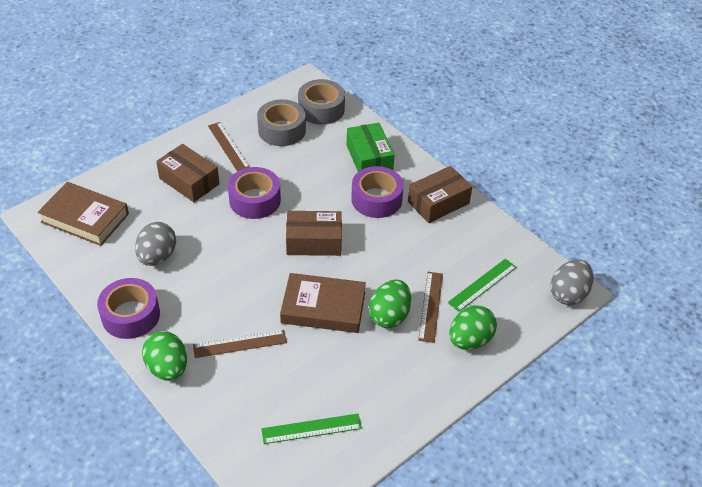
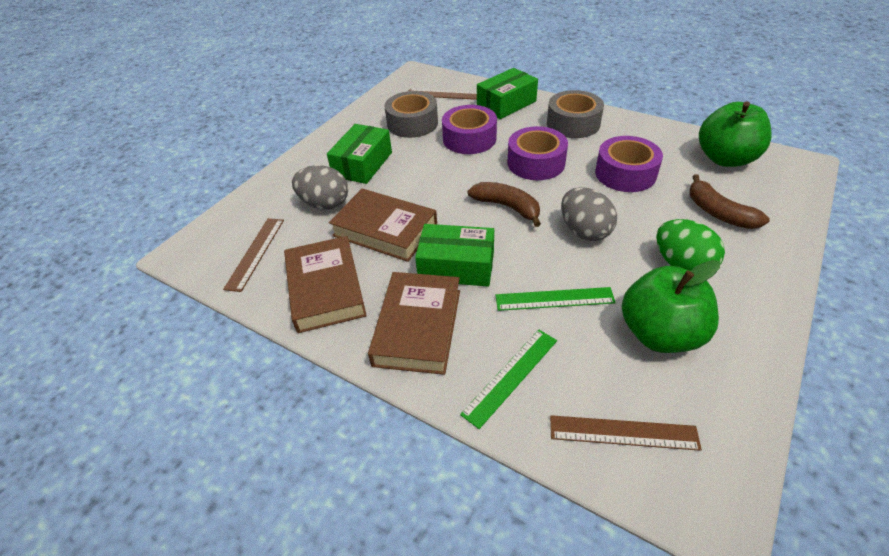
brown banana: none = 0 -> [468,182,541,227] [690,174,770,229] = 2
brown book: [37,182,129,246] [280,273,366,333] = 2 -> [284,236,367,333] [329,189,437,262] [368,272,460,375] = 3
brown box: [156,144,219,202] [286,211,342,256] [408,166,472,223] = 3 -> none = 0
green apple: none = 0 -> [622,260,720,353] [699,101,772,167] = 2
green box: [347,123,395,172] = 1 -> [327,124,392,184] [415,224,494,286] [477,68,538,119] = 3
green egg: [142,331,187,381] [369,279,411,328] [449,306,497,350] = 3 -> [656,219,725,271] = 1

